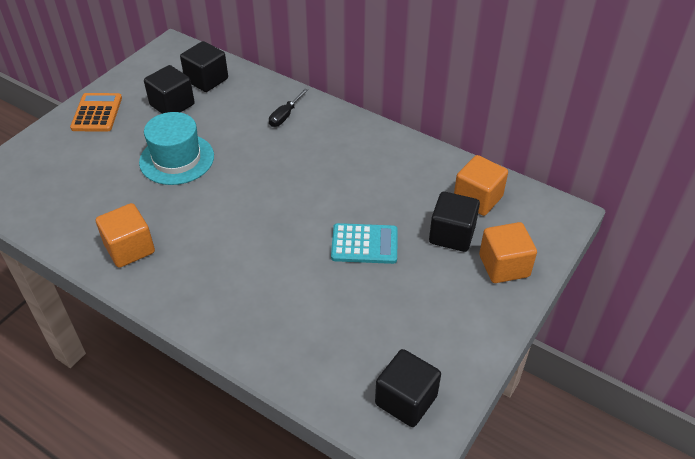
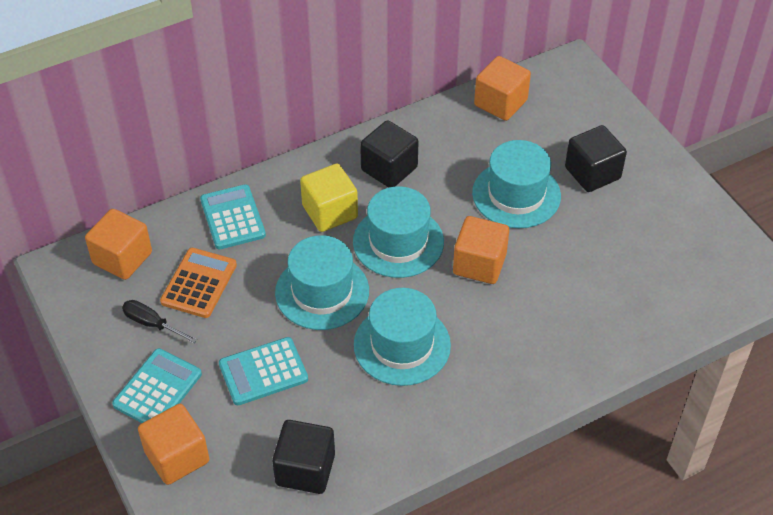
black cube: [144,65,195,114] [180,41,228,92] [375,349,441,427] [429,191,480,252] = 4 -> [272,420,335,494] [360,120,419,188] [565,125,627,192] = 3
orange cube: [96,203,155,268] [454,155,508,216] [479,222,537,283] = 3 -> [85,209,152,280] [138,404,209,485] [453,216,509,284] [474,56,531,121] = 4
turquoise calculator: [331,223,398,264] = 1 -> [112,348,202,423] [200,184,266,249] [219,337,308,405] = 3
turquoise hat: [139,112,214,185] = 1 -> [275,235,369,330] [353,186,444,278] [354,288,451,386] [472,140,561,228] = 4
yellow cube: none = 0 -> [300,164,358,232] = 1

